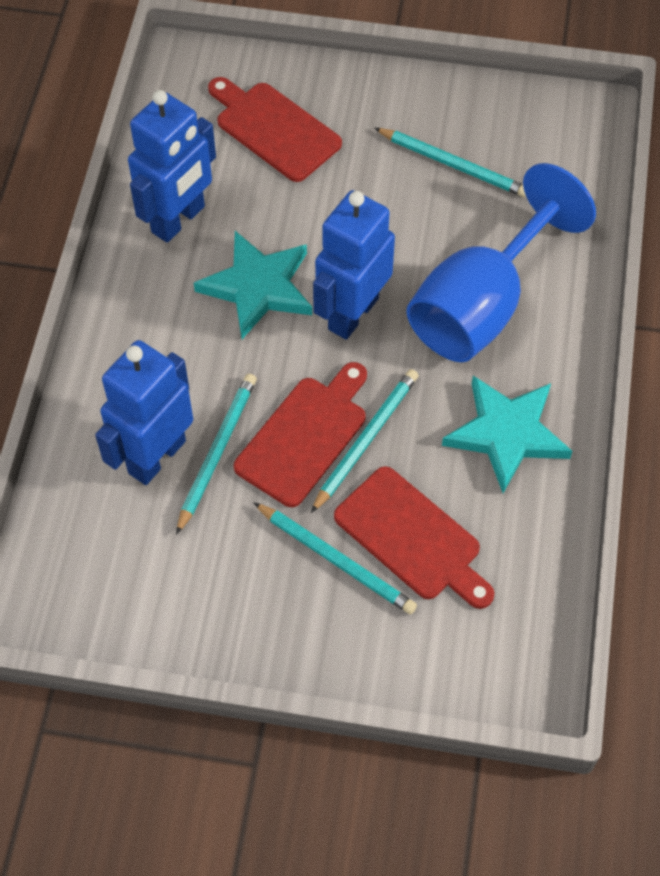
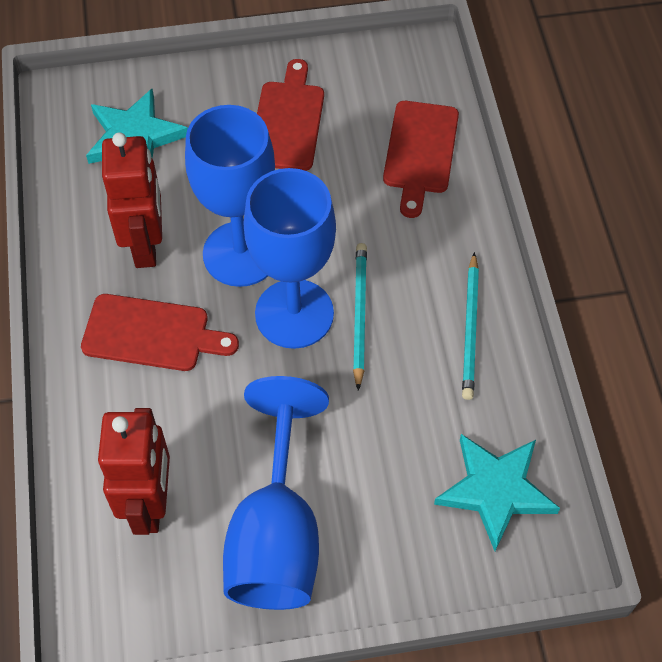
blue goblet: [406,163,596,362] = 1 -> [185,105,275,287] [223,376,329,610] [243,168,336,349] = 3
blue robot: [95,340,193,485] [128,90,216,243] [313,190,395,339] = 3 -> none = 0
red robot: none = 0 -> [98,408,170,535] [102,132,162,268] = 2
turquoise pencil: [176,374,257,535] [253,502,417,614] [311,369,419,513] [375,128,526,197] = 4 -> [353,243,367,391] [462,252,479,400] = 2

